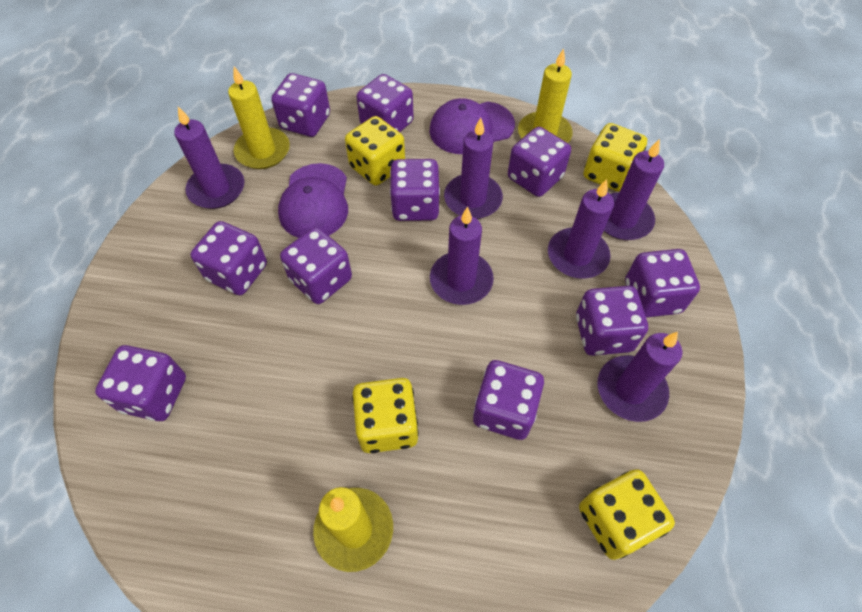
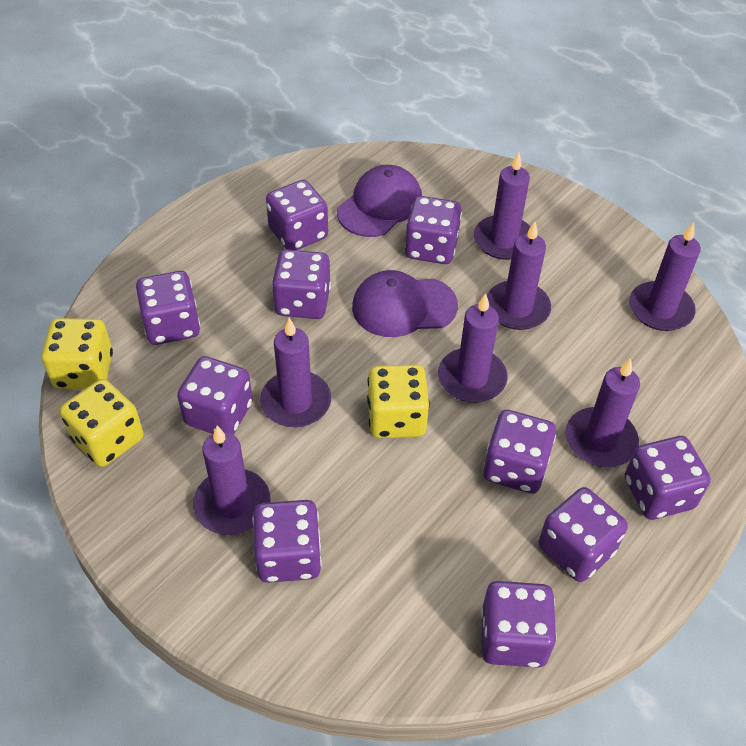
purple candle: [174,107,244,209] [430,207,494,305] [444,118,503,219] [548,179,614,279] [598,332,682,422] [604,139,664,240] = 6 -> [193,426,270,535] [260,318,331,428] [438,293,508,403] [474,152,530,260] [487,222,551,330] [566,358,640,467] [629,222,701,331] = 7
yellow candle: [228,66,290,169] [313,487,393,572] [518,48,573,143] = 3 -> none = 0
yellow dice: [345,116,405,186] [352,378,419,453] [579,469,675,560] [584,123,647,192] = 4 -> [41,318,113,389] [60,379,144,467] [367,364,430,438] = 3

